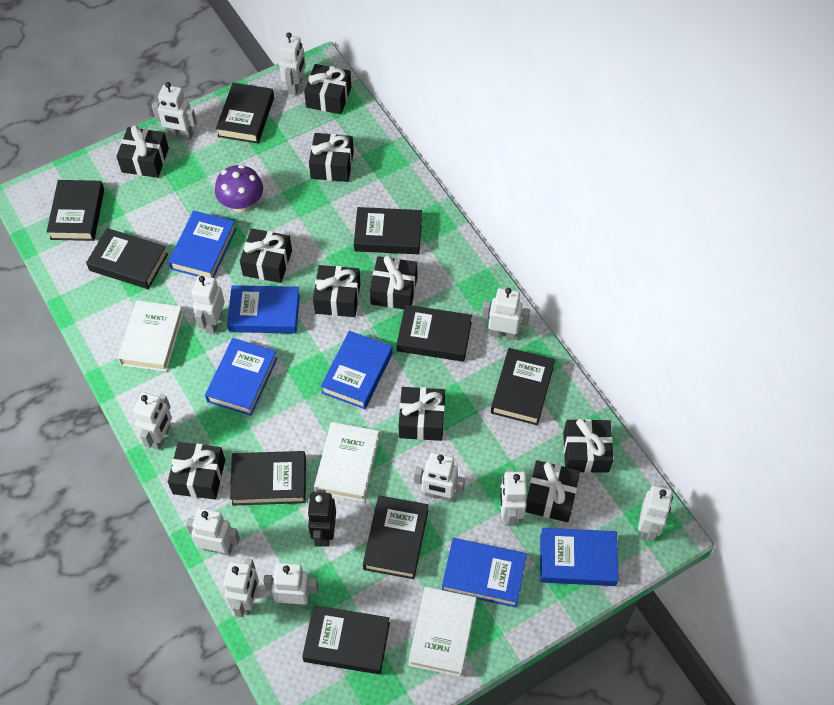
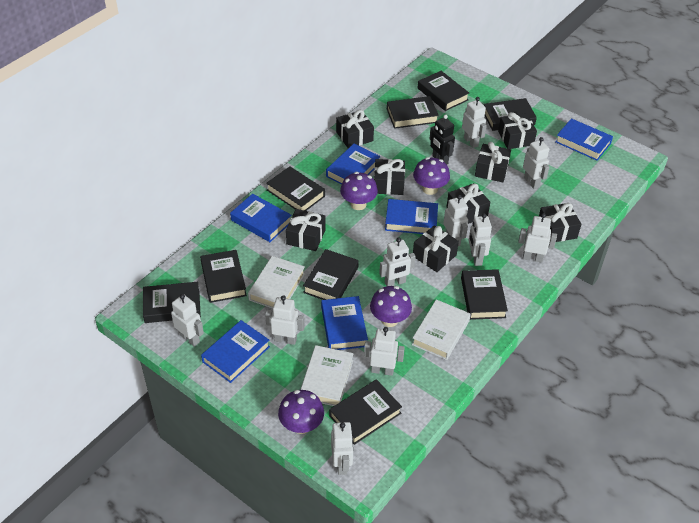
black gift: [116,125,169,178] [168,442,225,500] [240,228,292,283] [304,64,351,114] [309,133,354,182] [313,265,360,317] [370,255,418,309] [399,387,445,441] [525,460,580,522] [563,419,613,473] = 10 -> [286,209,326,251] [336,110,374,148] [374,159,405,195] [413,225,459,272] [447,183,490,224] [475,142,511,182] [498,112,537,149] [539,203,581,242] = 8
purple mushroom: [215,165,263,213] = 1 -> [278,390,324,434] [340,172,378,210] [370,286,412,327] [413,157,450,195] = 4
white robot: [133,392,172,450] [152,82,197,140] [186,508,240,556] [192,275,225,334] [224,558,259,617] [263,563,319,606] [279,32,306,95] [414,452,465,502] [482,288,530,340] [500,469,527,526] [638,485,673,541] = 11 -> [171,294,204,347] [265,295,305,345] [331,422,353,475] [364,327,405,376] [379,238,416,286] [443,195,468,246] [462,97,487,148] [468,213,492,266] [518,213,557,263] [523,137,549,189] = 10

